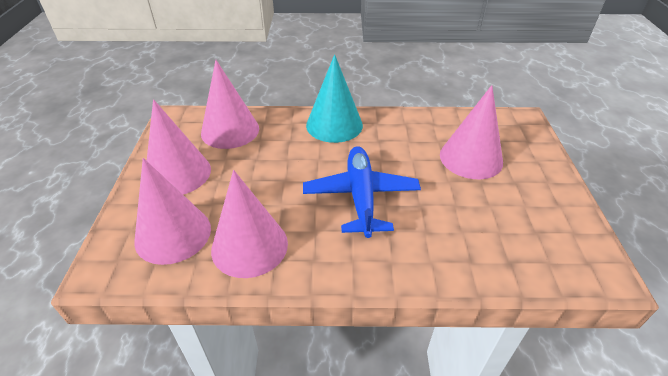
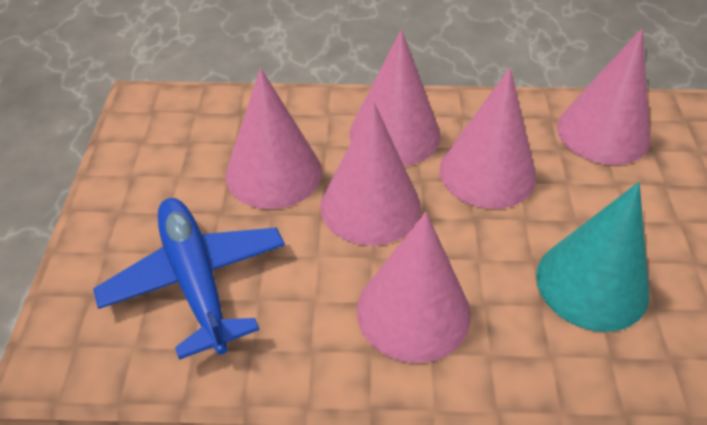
pink cone: [134,158,211,265] [147,99,211,195] [201,60,259,149] [211,170,288,278] [440,85,503,179] = 5 -> [226,68,322,209] [320,102,421,246] [350,30,441,166] [357,212,471,363] [440,68,536,209] [557,28,650,165] = 6

